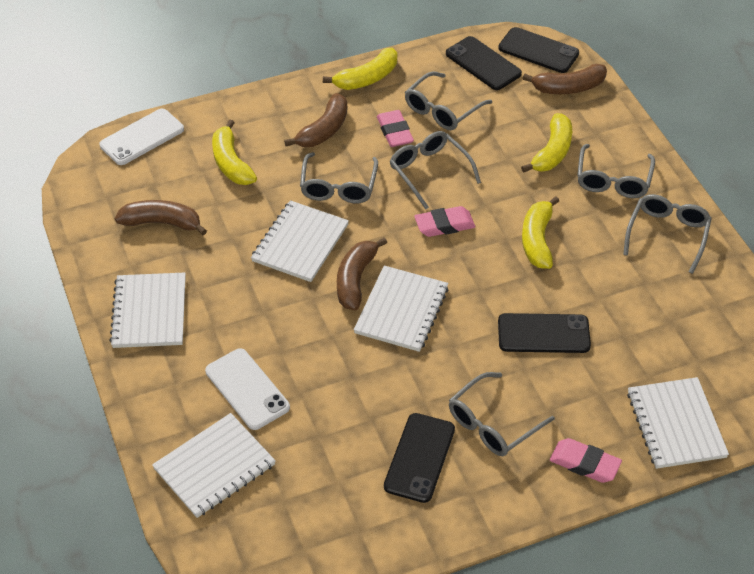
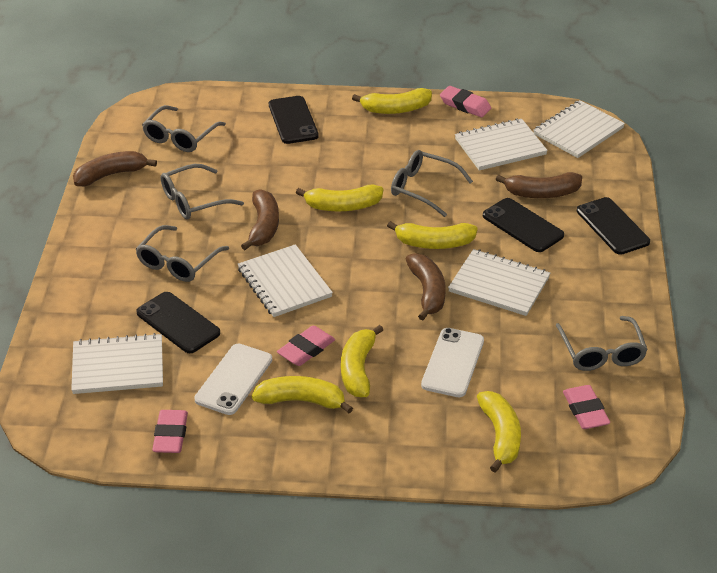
grey glasses: [300,152,378,203] [390,131,481,209] [405,71,492,130] [449,372,555,456] [577,144,655,198] [623,194,712,274] = 6 -> [136,225,229,282] [142,105,226,152] [161,164,244,219] [391,150,473,217] [555,316,648,371] = 5
pink eraser: [377,110,414,147] [414,206,475,237] [550,438,622,483] = 3 -> [152,410,188,453] [277,326,335,366] [440,86,491,117] [563,385,610,429] = 4
yellow banana: [212,120,257,185] [323,48,397,90] [521,113,572,173] [522,196,559,269] = 4 -> [252,376,353,413] [296,185,383,211] [341,325,383,397] [352,88,432,114] [387,221,478,249] [477,391,521,472] = 6

